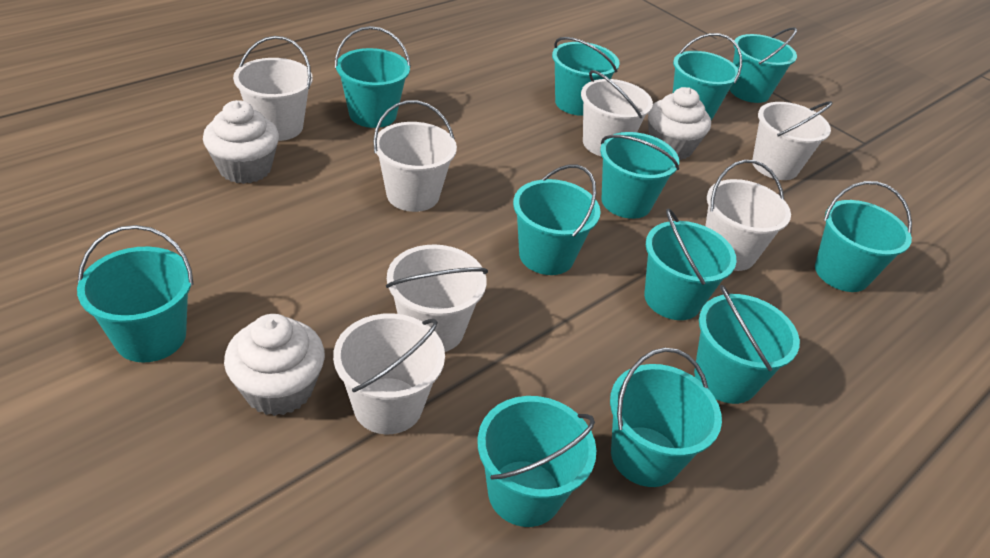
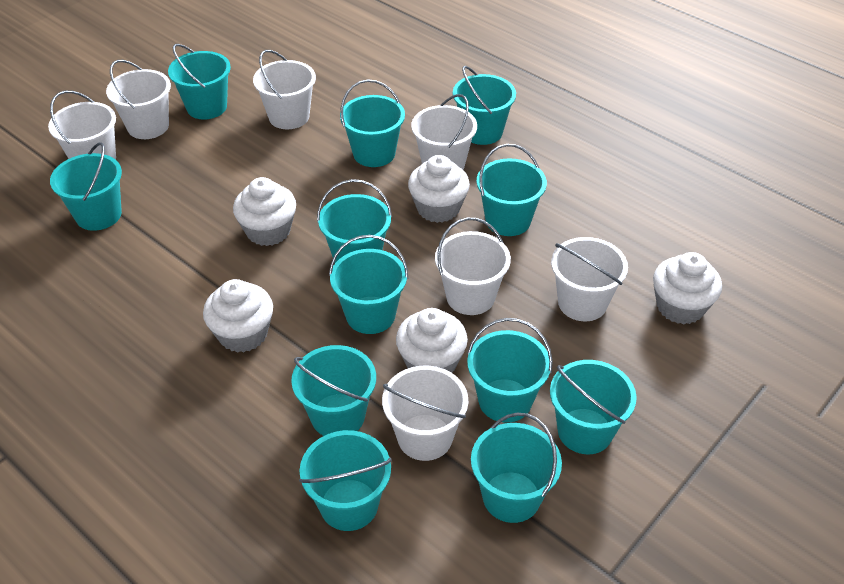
white cupcake: [203,100,279,184] [224,314,325,416] [648,87,711,160] = 3 -> [203,279,273,353] [233,177,296,246] [396,308,468,373] [408,155,470,223] [653,252,722,324] = 5

